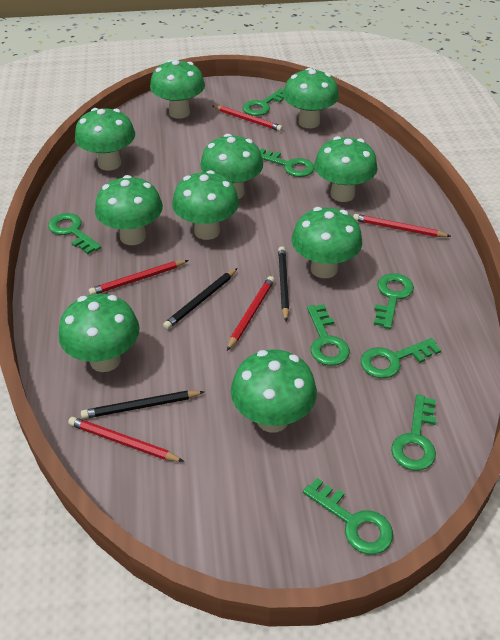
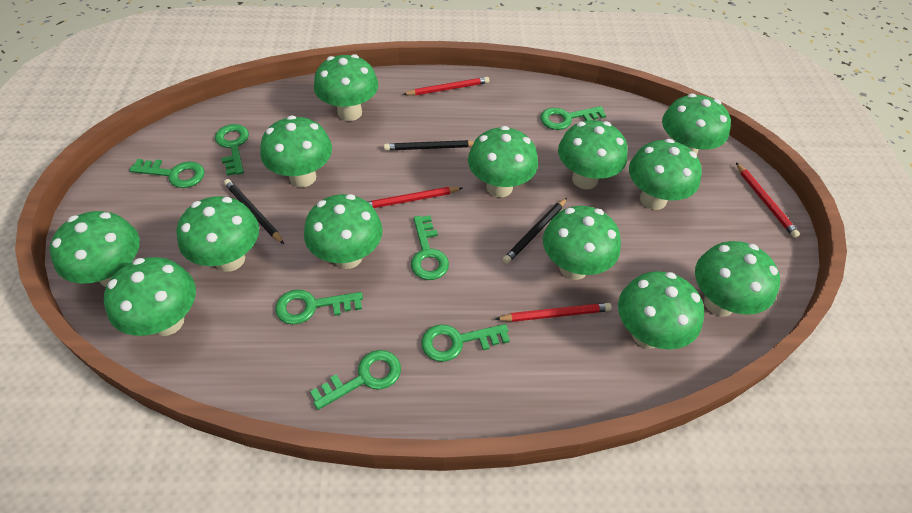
green key: [48,213,101,254] [243,88,284,116] [260,148,315,177] [303,478,393,555] [307,304,350,366] [361,338,441,378] [374,273,414,329] [391,395,436,471] = 8 -> [129,159,205,188] [215,124,249,176] [275,289,363,325] [310,350,401,410] [411,215,449,280] [421,324,510,362] [540,106,606,130] = 7
green mushroom: [59,294,140,372] [75,108,135,171] [95,175,163,245] [150,59,205,119] [172,170,239,240] [200,134,263,199] [231,349,317,433] [283,68,339,128] [292,207,362,278] [314,136,377,202] = 10 -> [50,211,140,287] [104,257,196,336] [177,196,259,272] [260,115,332,187] [304,194,383,269] [314,54,378,121] [468,126,538,197] [543,206,621,280] [558,120,628,189] [618,271,704,350] [629,139,702,210] [662,93,731,154] [695,241,780,317] = 13
red pencil: [68,417,184,462] [89,260,189,295] [212,105,283,131] [227,276,274,351] [353,214,451,237] = 5 -> [367,187,462,208] [403,77,489,95] [495,303,612,322] [736,163,800,238] = 4

